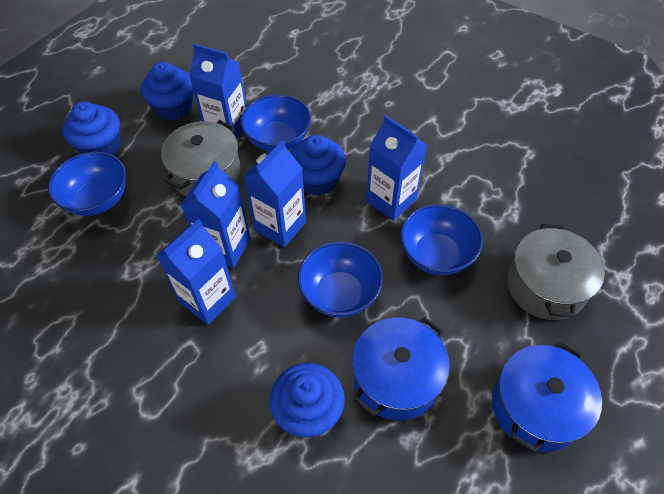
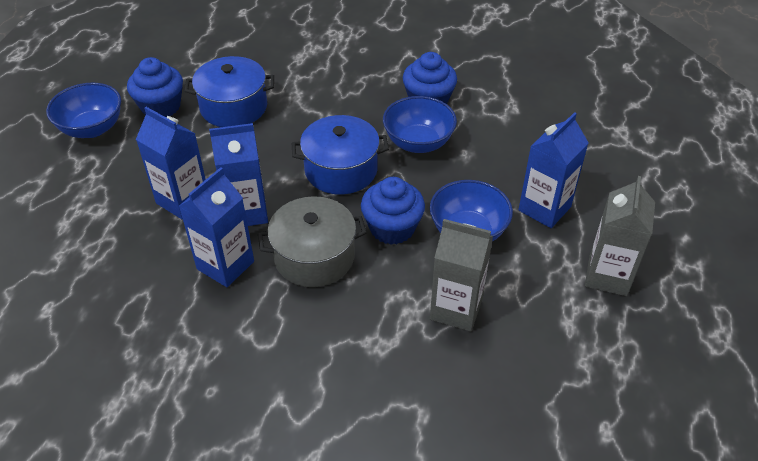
blue bowl: [48,152,126,216] [241,94,311,151] [298,242,383,318] [401,204,483,275] = 4 -> [46,83,121,138] [383,96,457,153] [430,180,513,242] = 3
blue carton: [156,219,236,325] [181,161,251,268] [189,43,247,139] [244,140,306,247] [366,115,427,221] = 5 -> [136,107,206,220] [179,167,254,287] [209,123,268,226] [518,112,589,228] = 4
blue cupcake: [63,101,121,156] [141,62,194,121] [270,363,345,437] [290,135,346,196] = 4 -> [127,57,183,117] [361,177,425,245] [403,52,457,104] = 3
grey carton: none = 0 -> [430,219,493,332] [585,176,655,296] = 2
grey pot: [161,121,241,197] [507,224,605,320] = 2 -> [258,196,367,287] = 1

